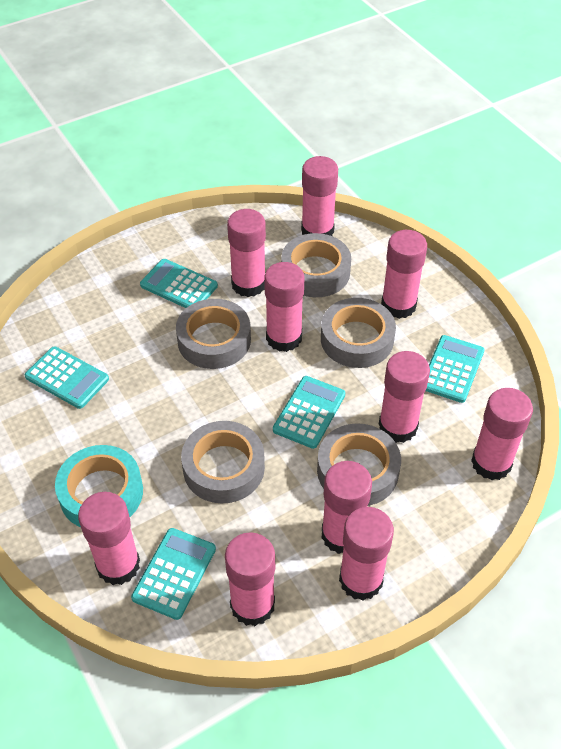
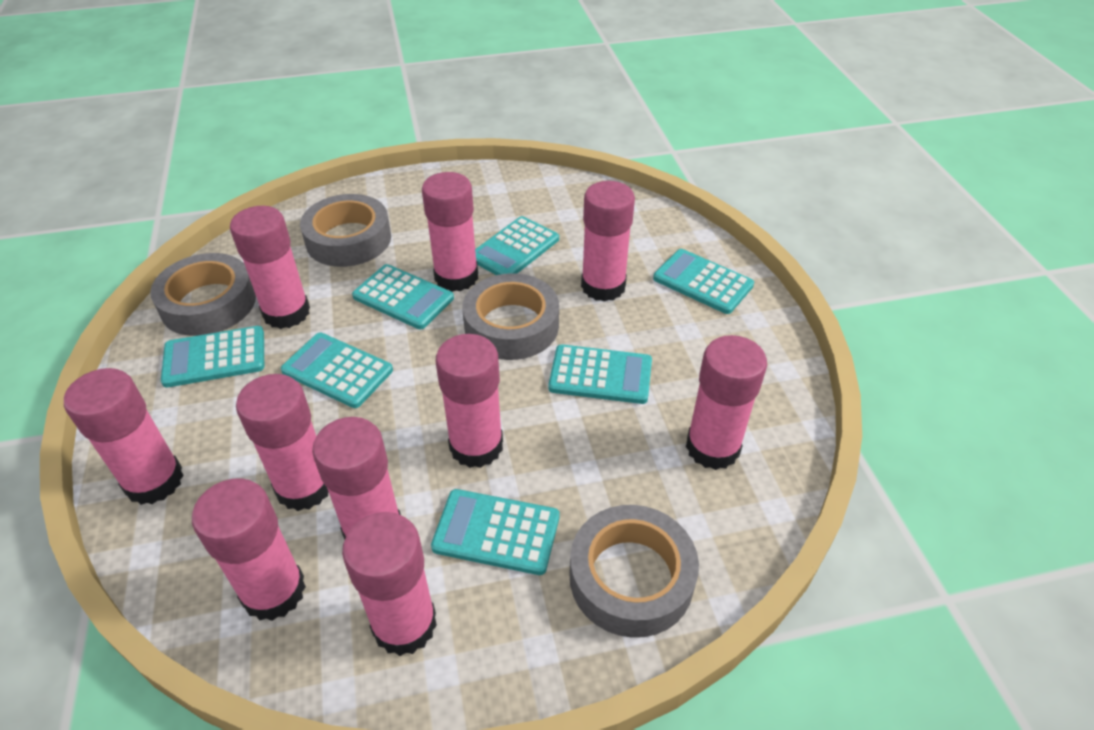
grey tape: [176,299,251,369] [181,421,265,504] [281,233,351,297] [317,423,401,506] [321,298,396,368] = 5 -> [150,253,256,336] [300,194,391,267] [462,273,559,360] [570,505,699,638] = 4
turquoise calculator: [25,346,109,409] [131,528,216,620] [140,259,218,308] [273,376,345,449] [426,335,485,403] = 5 -> [161,326,264,388] [281,333,393,408] [352,264,454,329] [431,489,560,575] [475,216,559,275] [549,344,652,404] [653,249,754,314] = 7
turquoise tape: [55,445,143,527] = 1 -> none = 0

